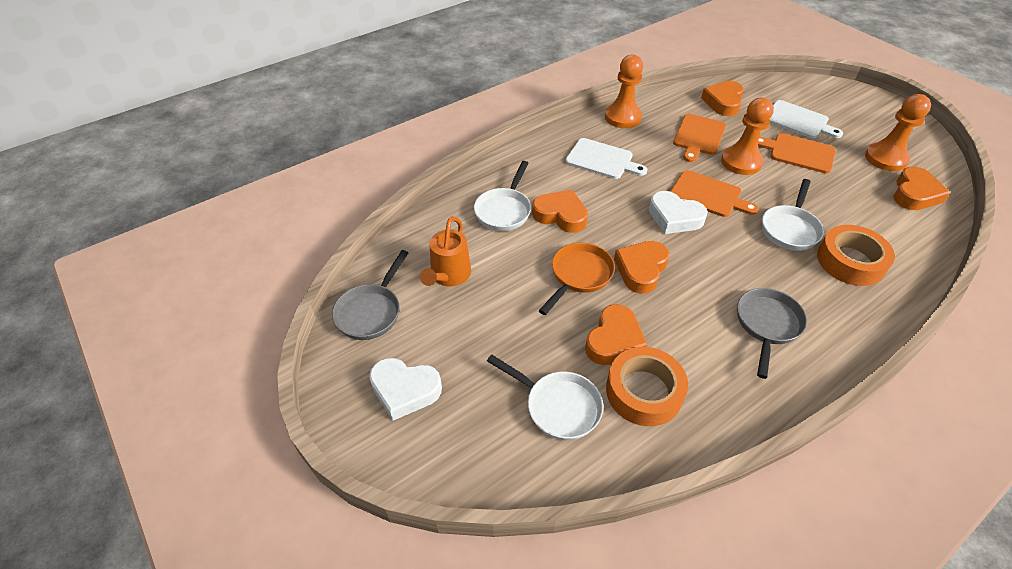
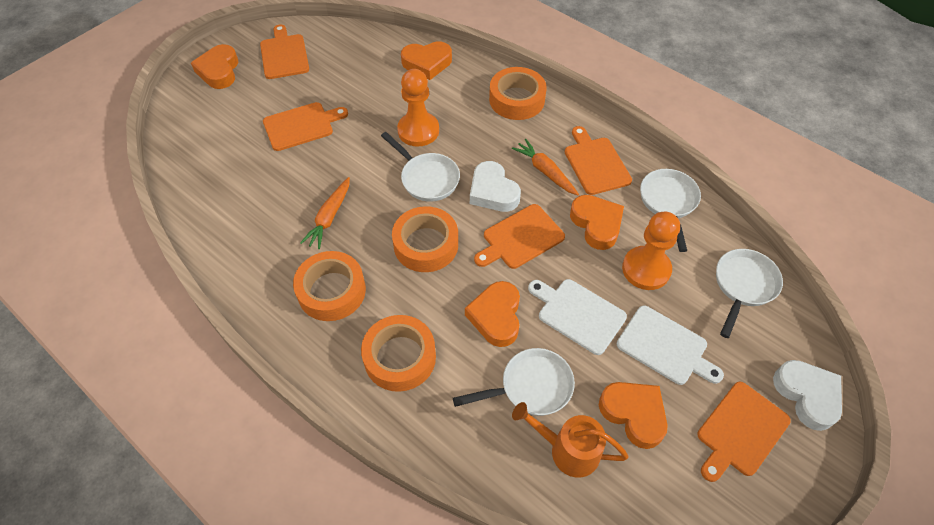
grey pan: [332,250,408,340] [737,288,807,379] = 2 -> none = 0
orange carrot: none = 0 -> [300,177,350,249] [512,139,579,195] = 2
orange cutting board: [670,170,758,217] [673,114,726,162] [758,133,836,174] = 3 -> [260,24,309,79] [263,102,348,151] [474,204,565,269] [565,126,632,195] [697,382,791,482] = 5
orange pan: [539,243,615,315] = 1 -> none = 0
orange pawn: [605,54,643,128] [721,98,774,175] [865,94,931,171] = 3 -> [397,69,439,147] [622,212,680,290] = 2
orange tape: [606,347,688,426] [817,225,895,286] = 2 -> [293,251,366,321] [361,315,436,392] [392,206,458,272] [489,67,547,120] = 4
white pan: [474,161,531,231] [487,354,603,440] [762,179,824,251] = 3 -> [381,132,460,202] [453,348,575,416] [640,169,701,252] [716,249,783,338] = 4

